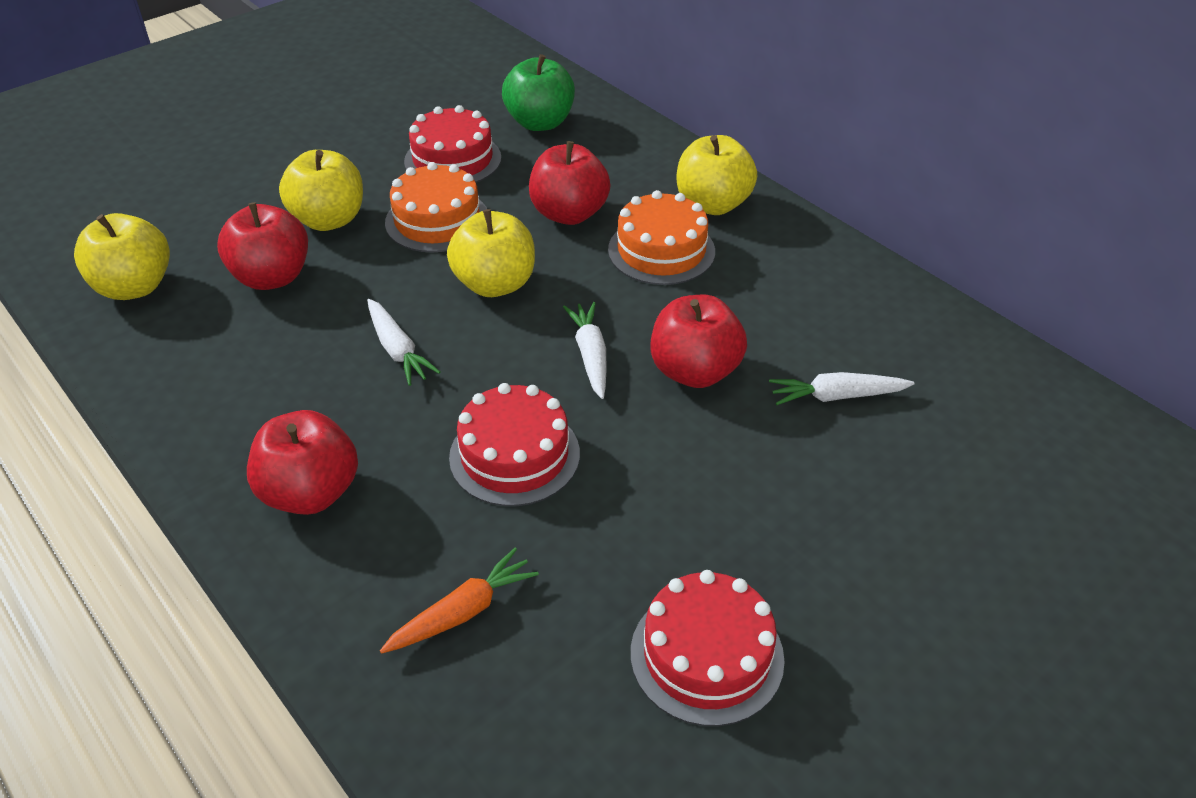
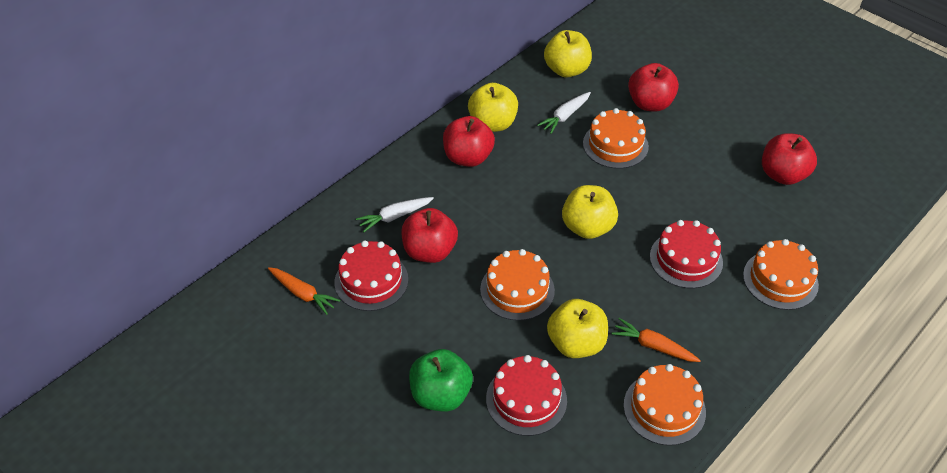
orange cake: [385,162,487,253] [608,190,715,285] = 2 -> [480,249,555,321] [583,108,649,169] [624,364,706,446] [743,239,819,310] = 4
orange carrot: [380,548,539,654] = 1 -> [268,267,340,315] [611,318,701,362] = 2
white carrot: [367,299,440,386] [563,302,607,399] [769,372,915,405] = 3 -> [356,197,434,232] [537,92,591,134] = 2

